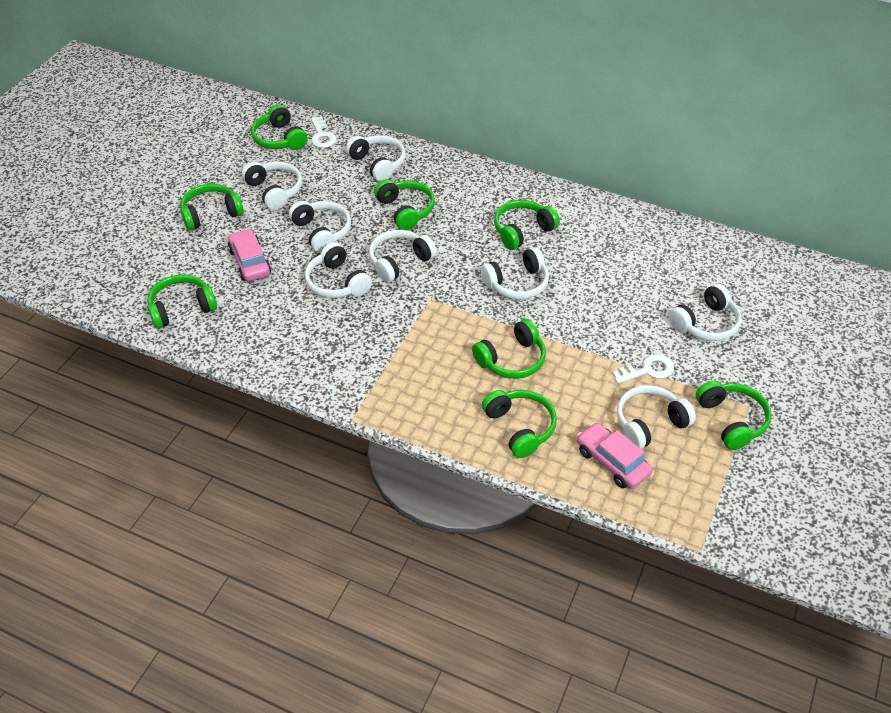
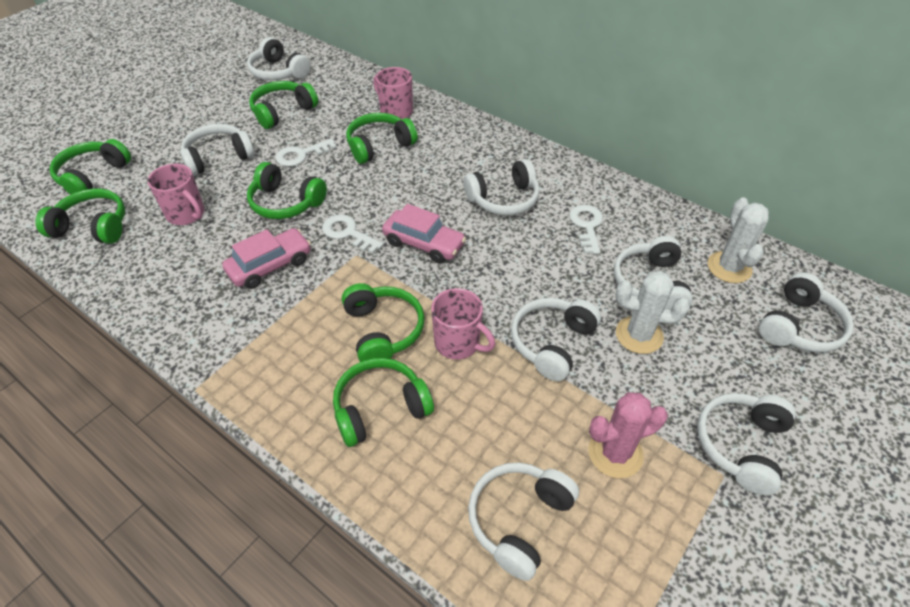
green headphones: [147,274,217,329] [180,184,244,231] [251,104,308,150] [374,179,435,230] [472,319,546,379] [482,390,557,458] [494,200,560,250] [696,381,772,450] = 8 -> [35,189,125,244] [49,139,131,195] [247,162,327,219] [249,81,318,129] [333,358,434,447] [342,283,425,362] [346,113,418,164] = 7
pink cactus: none = 0 -> [589,392,668,478] = 1
pink mug: none = 0 -> [148,164,205,225] [373,67,413,119] [431,288,495,360] = 3
white cactus: none = 0 -> [616,270,690,354] [708,198,769,283] = 2
white key: [311,116,336,148] [612,354,674,384] = 2 -> [275,139,337,167] [322,214,383,254] [569,205,603,254] = 3

